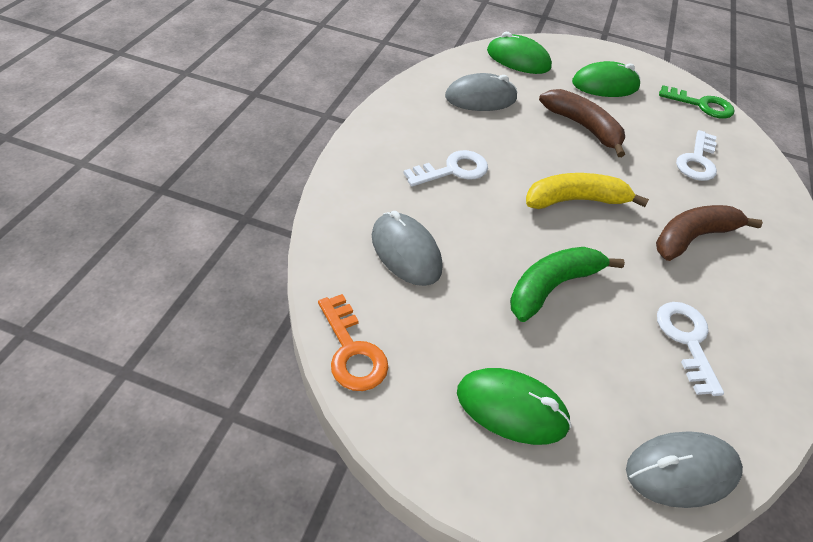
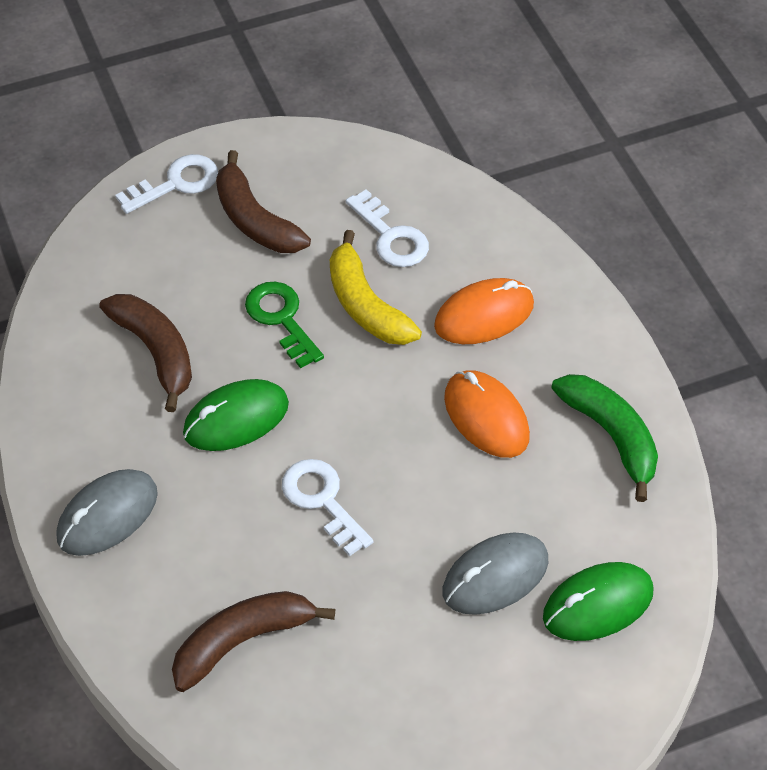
brown banana: [539,89,625,157] [656,205,763,261] = 2 -> [99,294,192,412] [172,591,335,692] [216,150,311,253] = 3
green mouse: [457,368,572,445] [487,32,552,74] [572,61,640,97] = 3 -> [183,379,289,451] [543,562,654,641] = 2
grey mouse: [372,211,442,286] [445,73,518,111] [626,431,743,508] = 3 -> [56,469,158,556] [443,532,548,615] = 2
orange key: [318,294,388,391] = 1 -> none = 0
orange mouse: none = 0 -> [434,278,534,344] [444,370,530,458] = 2

